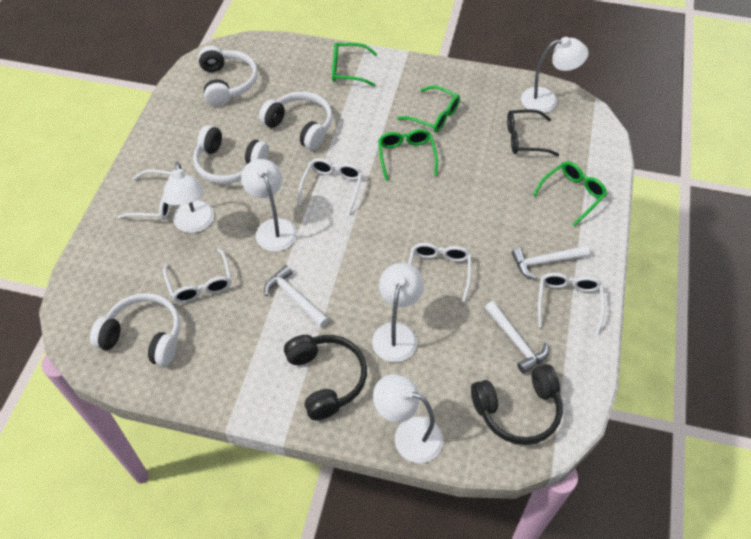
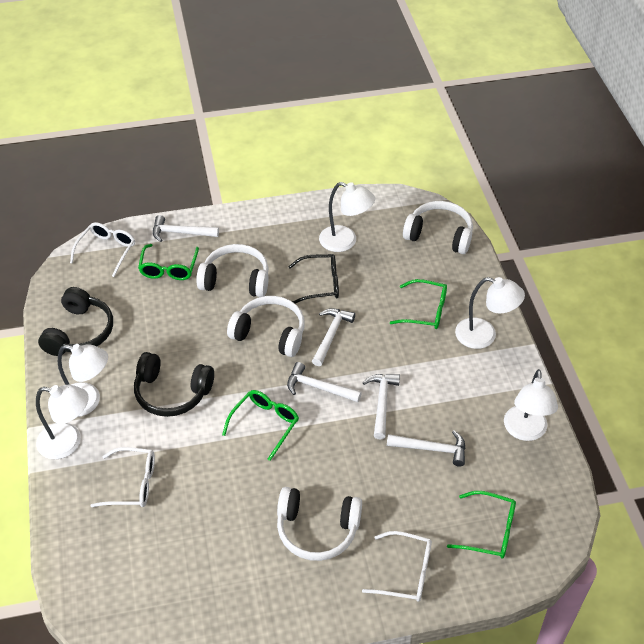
white glasses: [118,169,173,220] [163,248,232,303] [298,158,363,215] [408,243,471,302] [538,273,605,335] = 5 -> [70,222,135,277] [90,447,155,507] [362,531,432,602] = 3
white hammer: [264,265,329,327] [485,301,548,374] [511,245,590,280] = 3 -> [153,215,219,242] [287,362,362,402] [312,308,355,366] [363,374,400,440] [387,431,466,467] = 5

